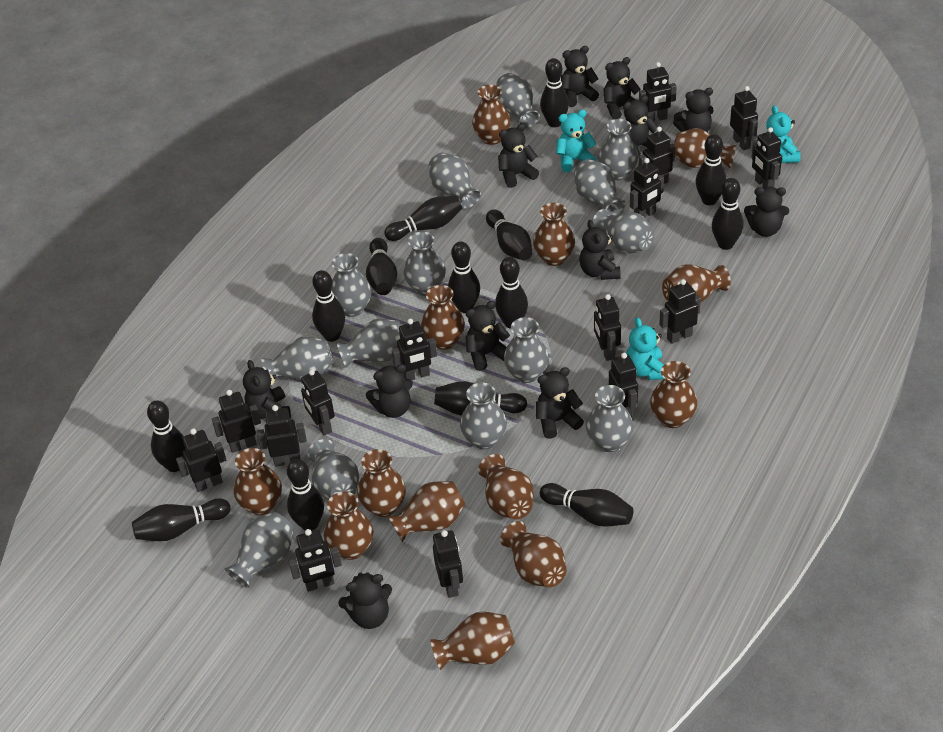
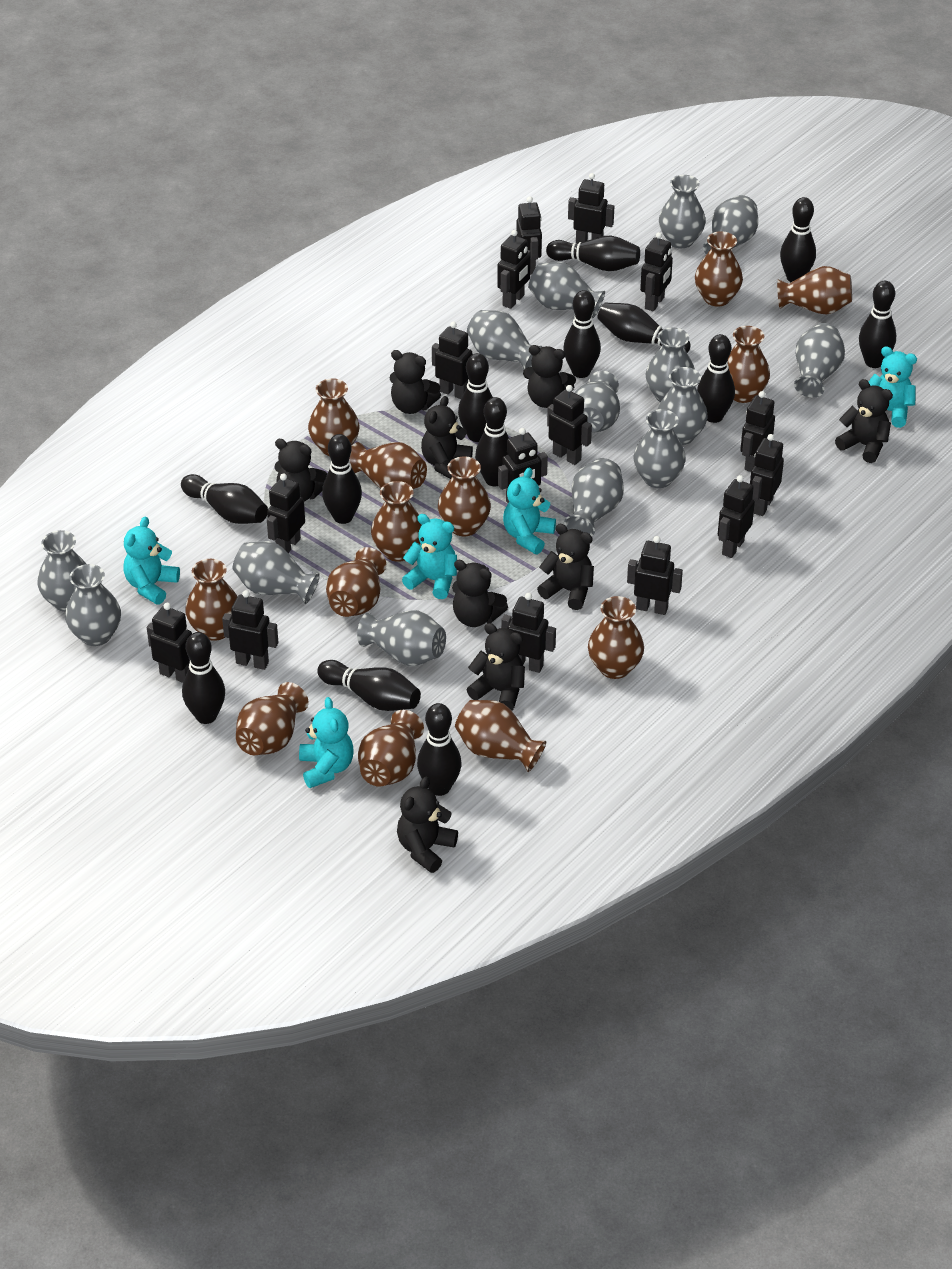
black bowling pin: [132,498,230,541] [147,400,186,472] [287,459,324,531] [312,270,345,342] [366,238,398,295] [384,196,462,241] [434,381,527,416] [448,241,480,313] [486,209,533,260] [495,257,528,329] [540,58,569,127] [540,483,633,527] [696,134,726,205] [712,178,744,250] = 14 -> [181,474,268,524] [182,632,225,724] [317,660,421,711] [322,434,362,524] [417,703,461,796] [458,353,493,442] [475,397,509,487] [546,236,640,271] [563,290,601,378] [597,303,691,353] [697,334,735,423] [780,197,816,282] [859,281,896,368] = 13
black teddy bear: [243,360,291,419] [338,572,392,629] [366,364,413,418] [465,301,510,371] [498,123,539,188] [536,367,584,439] [561,46,599,107] [579,220,620,280] [604,57,641,119] [623,95,658,158] [673,88,714,132] [744,186,789,237] = 12 -> [275,439,327,502] [390,350,441,414] [397,777,458,873] [421,396,473,479] [452,560,508,627] [467,623,525,711] [523,345,576,408] [537,524,594,610] [835,379,893,463] = 9
turquoise teddy bear: [556,110,597,172] [626,317,664,380] [766,105,801,163] = 3 -> [123,516,180,605] [299,697,354,788] [402,514,457,599] [503,467,556,554] [869,346,917,428] = 5

